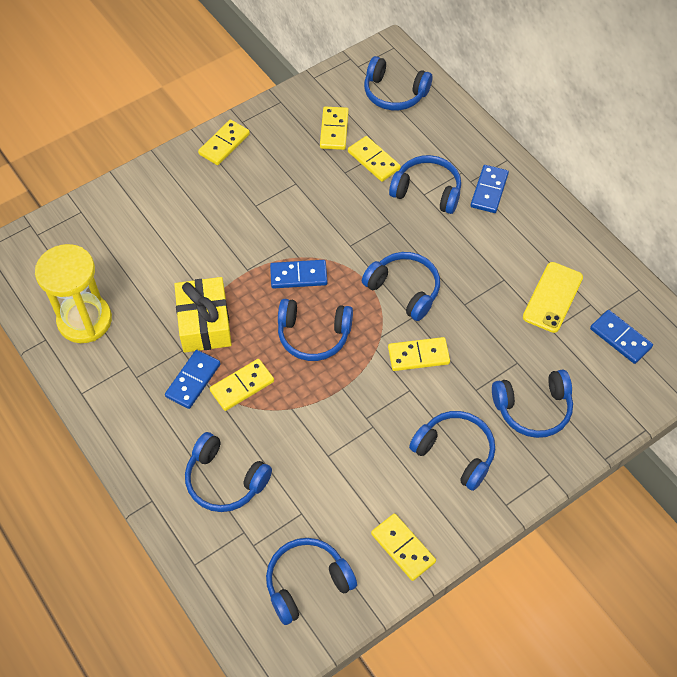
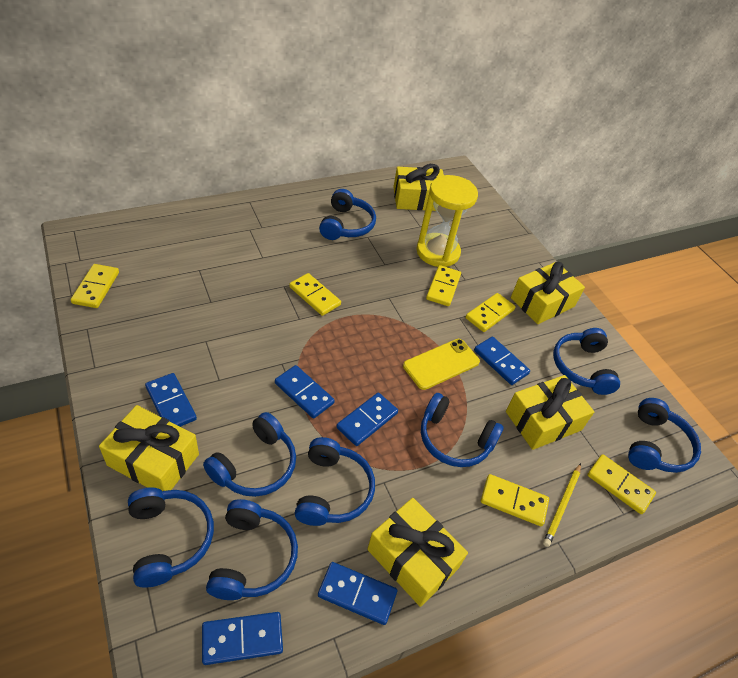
blue domino: [165,350,220,409] [270,260,328,288] [471,165,509,213] [590,310,653,364] = 4 -> [145,373,197,427] [202,612,283,665] [275,365,335,419] [318,562,397,625] [336,393,398,446] [474,337,530,385] = 6
yellow gift: [174,277,232,353] = 1 -> [99,405,199,491] [367,498,468,607] [393,164,444,211] [506,375,594,450] [511,262,585,324] = 5
yellow pencil: none = 0 -> [543,463,581,547] = 1

